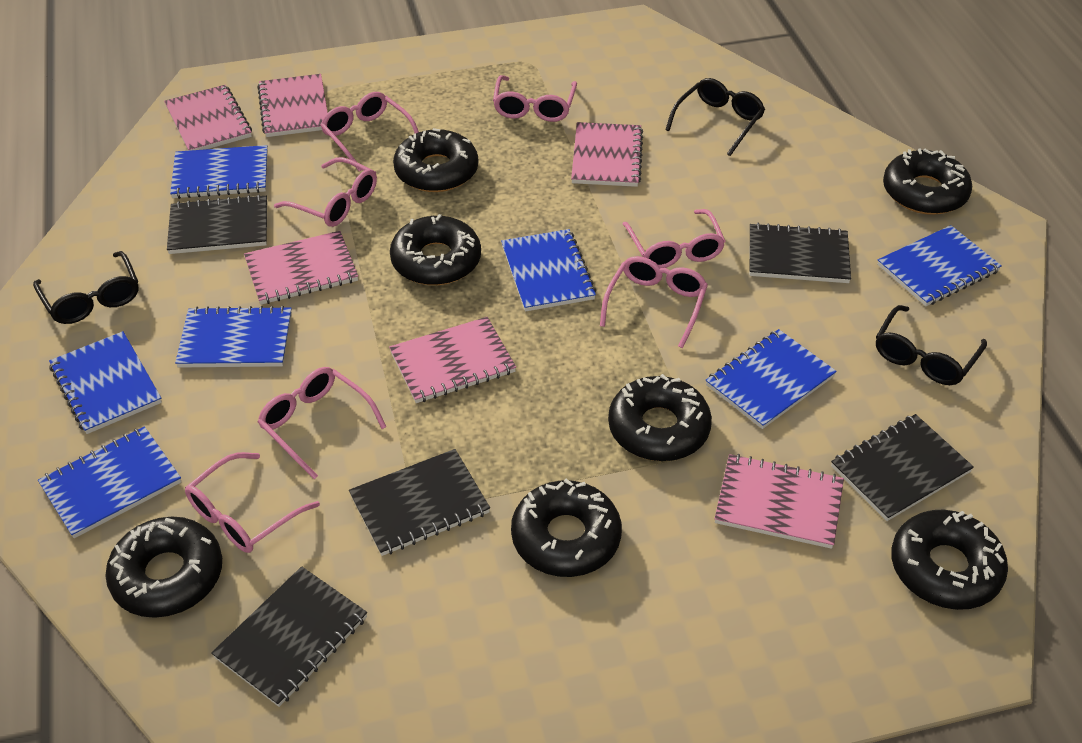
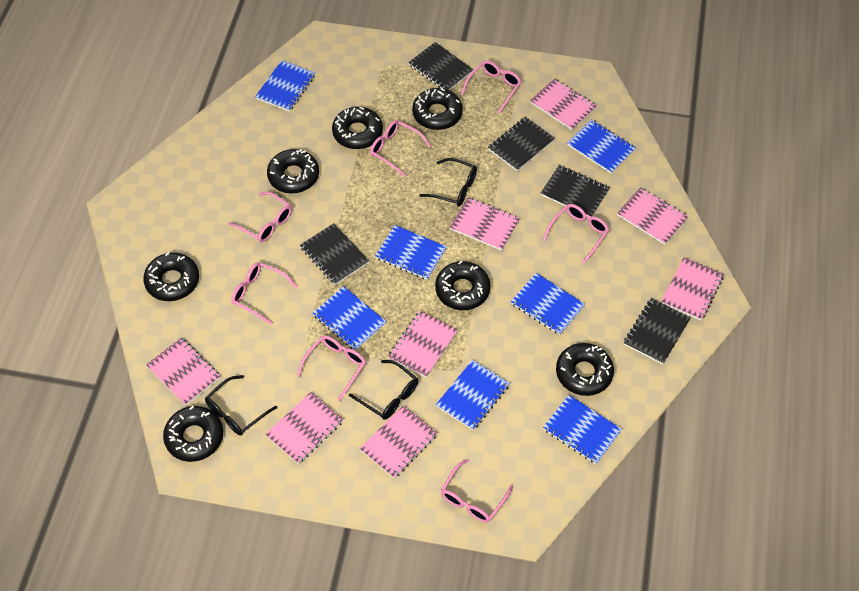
pink notebook: [164,85,252,151] [244,231,358,305] [257,74,328,137] [389,317,516,403] [571,122,643,187] [714,454,844,549] = 6 -> [146,338,220,406] [265,392,344,464] [360,405,437,478] [388,311,458,378] [450,197,520,251] [530,78,597,130] [617,187,688,245] [661,257,724,320] = 8

